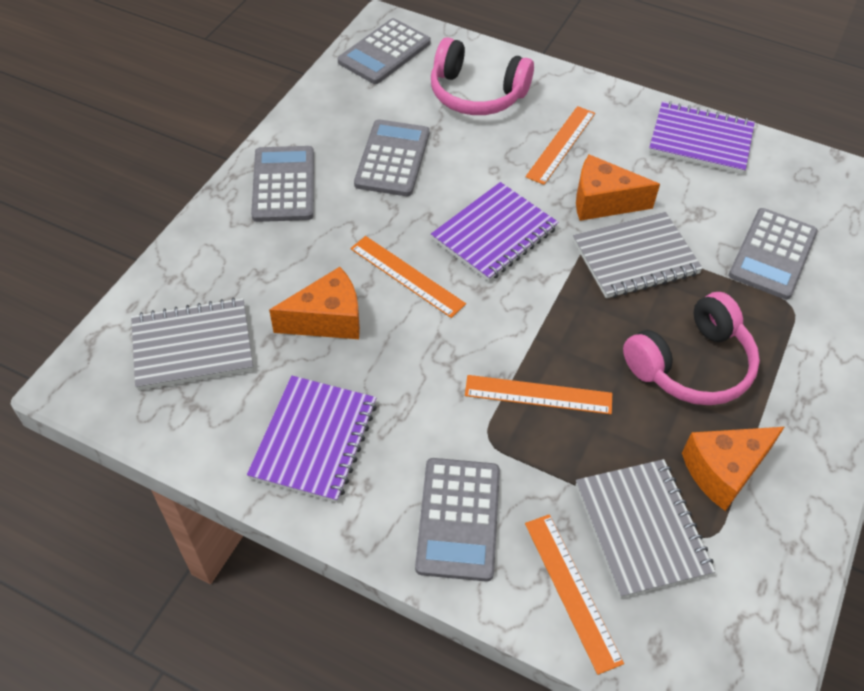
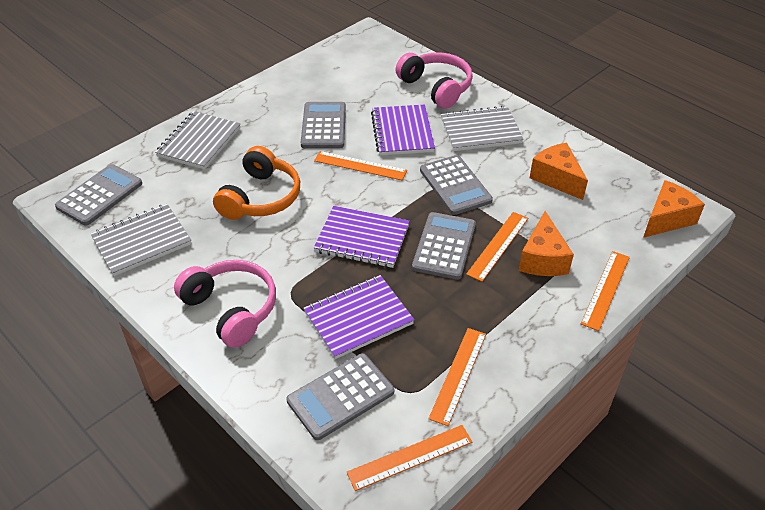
orange headphones: none = 0 -> [213,146,300,220] = 1
orange ruler: [350,236,466,318] [465,375,612,414] [525,514,624,675] [526,106,595,185] = 4 -> [314,151,407,181] [347,425,472,491] [428,328,486,426] [466,212,528,282] [581,251,630,331] = 5

